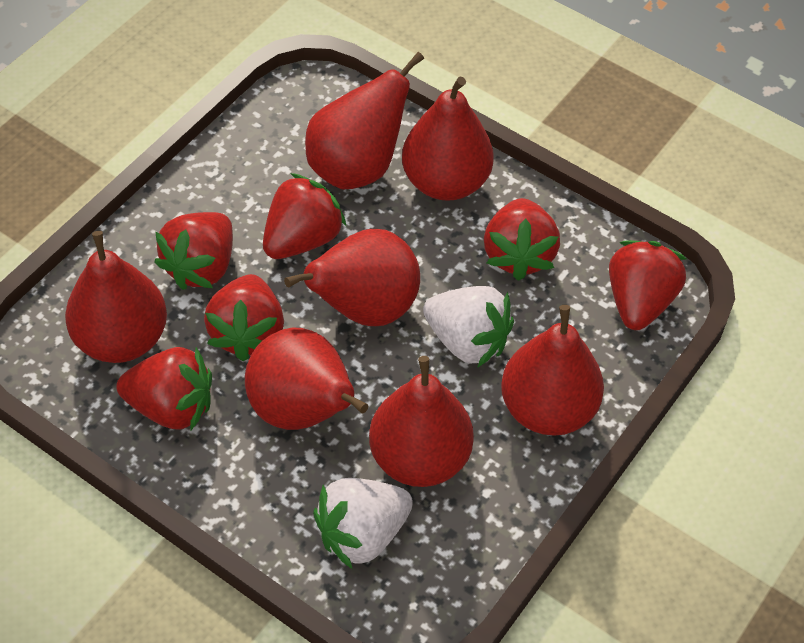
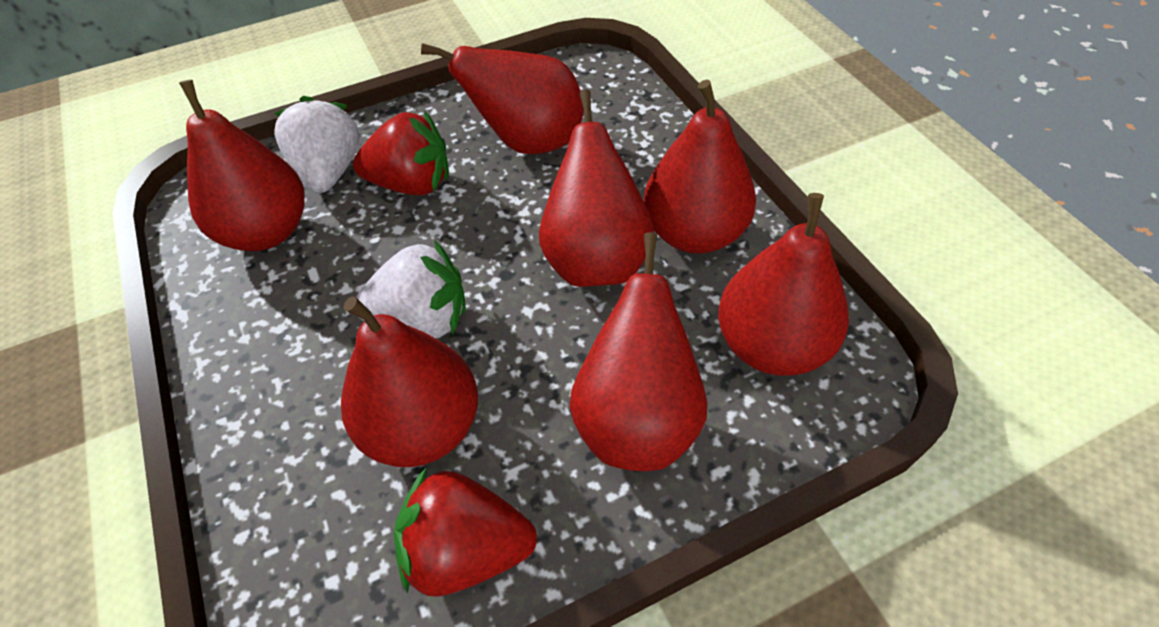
red strawberry: [116,347,212,430] [154,212,233,290] [204,274,284,361] [263,173,347,259] [484,198,560,281] [609,240,687,330] = 6 -> [353,111,449,195] [394,468,537,597] = 2

